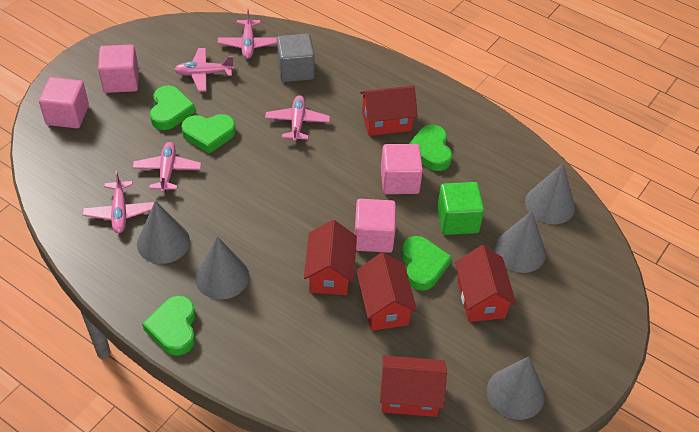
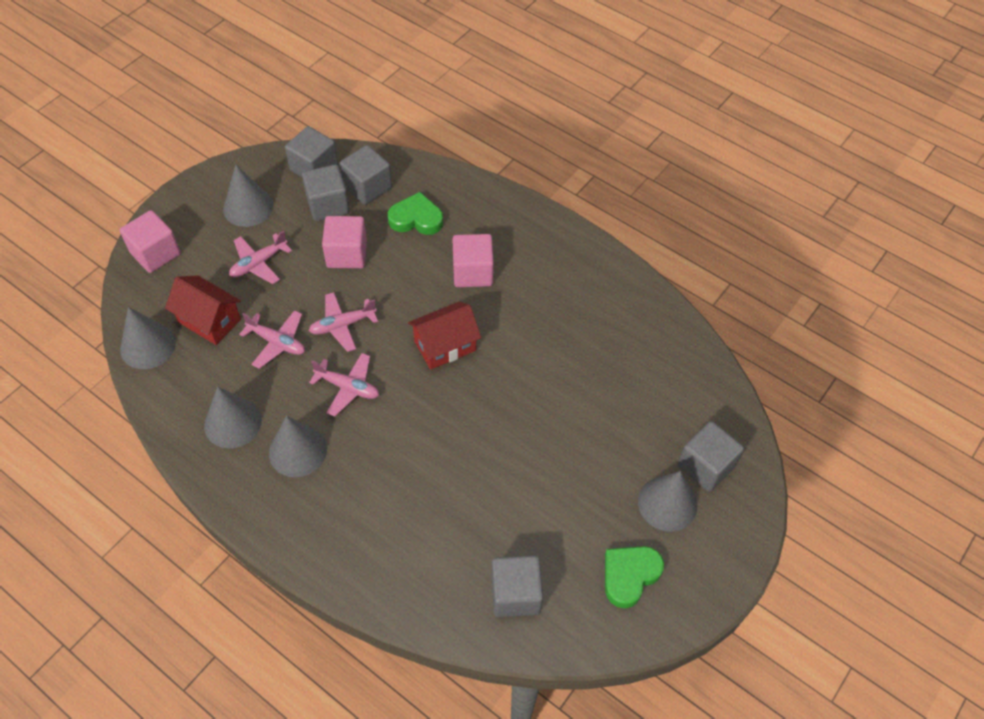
green cube: [437,182,484,235] = 1 -> none = 0
green heart: [142,296,195,356] [150,85,195,130] [181,114,236,154] [401,236,452,291] [409,125,452,171] = 5 -> [388,192,443,235] [605,546,664,608] = 2
grey cube: [277,34,315,82] = 1 -> [285,126,338,177] [302,164,349,221] [340,145,392,205] [491,555,543,617] [678,421,744,492] = 5
pink cube: [39,77,89,128] [98,45,139,93] [355,199,396,253] [381,144,423,194] = 4 -> [120,210,181,273] [322,216,367,268] [453,234,494,287] = 3
pink plane: [83,171,154,233] [132,142,201,193] [174,48,234,91] [218,9,277,59] [265,95,330,142] = 5 -> [229,230,292,284] [239,310,305,369] [309,292,378,352] [309,353,379,417] = 4
red house: [304,220,357,295] [356,253,417,331] [360,85,418,136] [380,355,447,417] [455,245,516,322] = 5 -> [165,275,241,345] [408,301,481,370] = 2

